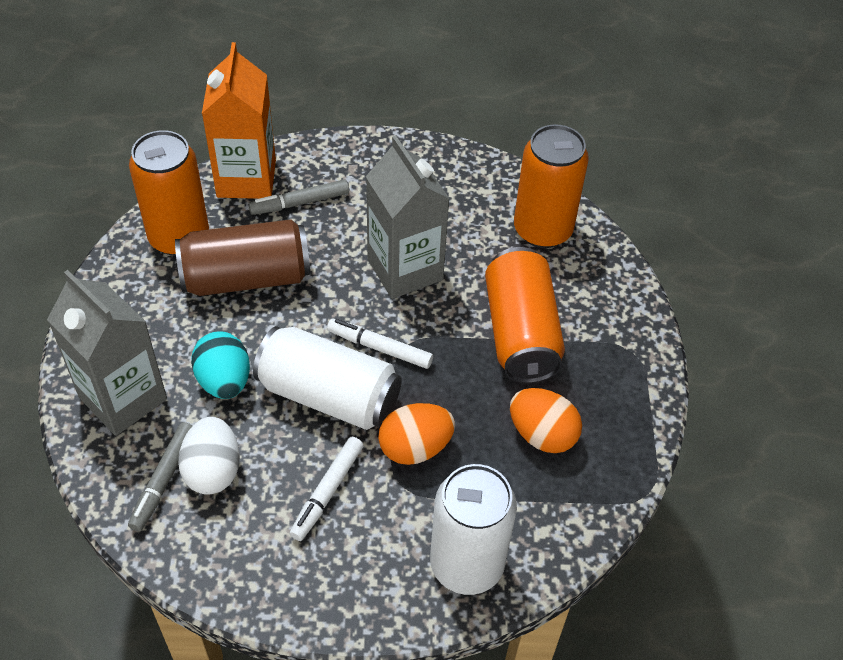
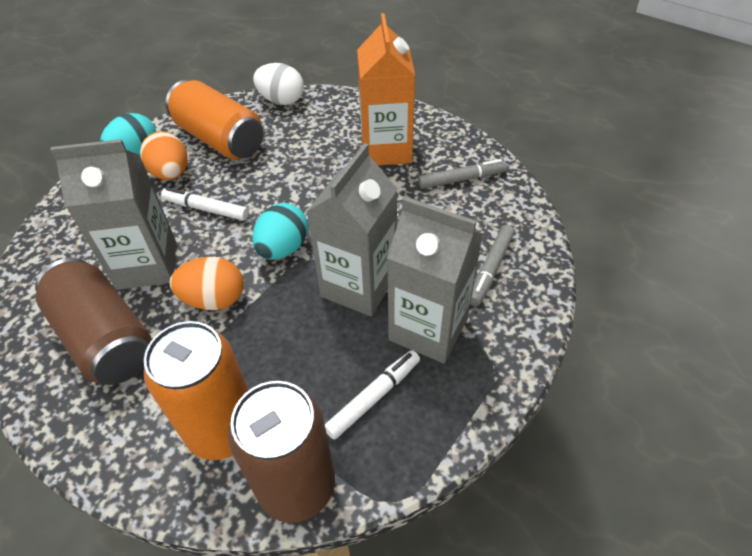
brown can: [175,219,310,296] = 1 -> [35,258,152,385] [228,381,335,523] = 2
grey carton: [47,270,167,436] [366,136,450,299] = 2 -> [50,139,176,290] [306,143,398,316] [387,197,483,363] = 3
orange can: [129,130,209,256] [485,247,565,383] [514,124,589,248] = 3 -> [144,321,249,460] [165,80,263,160] = 2
turquoise egg: [191,331,250,399] = 1 -> [100,113,156,155] [252,203,308,260] = 2
white can: [253,326,402,430] [430,464,517,595] = 2 -> none = 0

